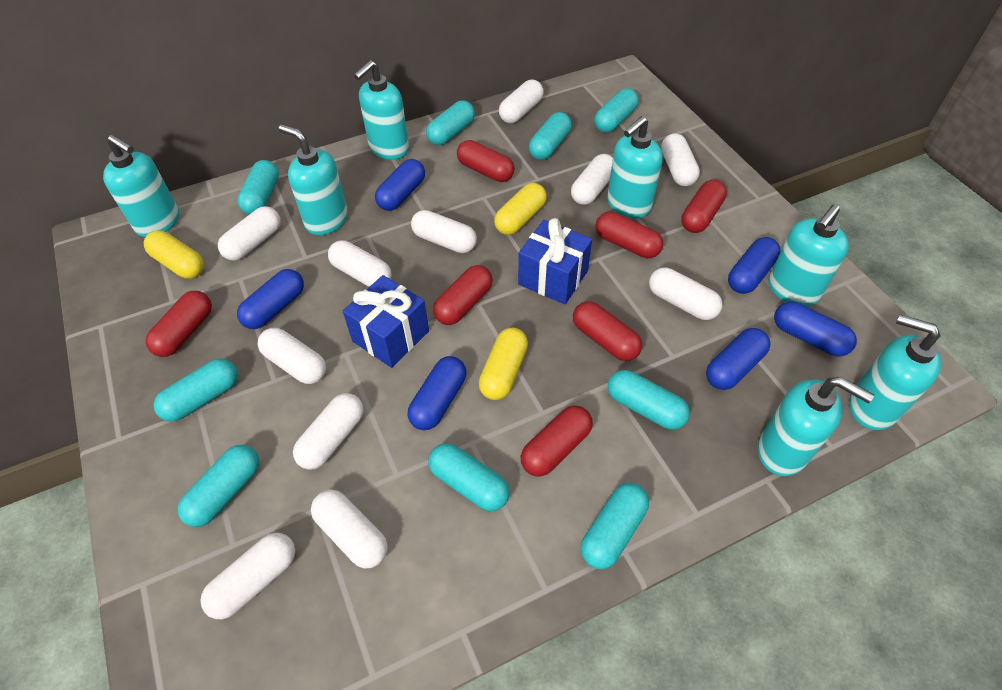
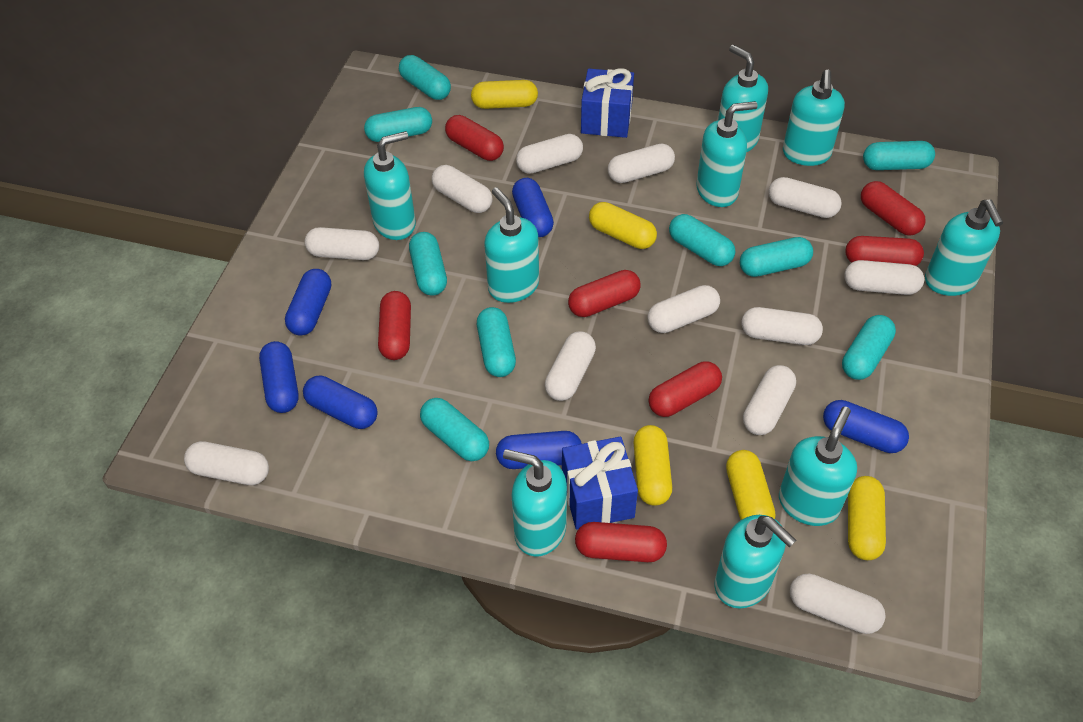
turquoise soap dispenser: [103,135,179,237] [279,125,348,235] [354,60,409,160] [607,116,663,218] [758,377,874,476] [768,204,849,307] [849,314,941,430] = 7 -> [364,131,416,240] [484,187,539,303] [503,449,567,557] [696,101,758,207] [715,515,796,609] [718,45,768,153] [779,406,857,526] [783,70,845,166] [925,200,1004,296] = 9
white capsule: [200,533,295,619] [218,206,281,261] [257,328,326,384] [293,393,364,470] [311,490,388,569] [328,240,392,287] [411,210,477,253] [499,79,544,123] [571,154,613,205] [649,267,723,320] [661,133,700,186] = 11 -> [184,441,269,485] [305,227,379,260] [432,165,492,213] [516,134,583,174] [545,331,596,401] [608,144,675,183] [648,285,720,333] [742,307,823,345] [743,365,796,435] [769,177,842,218] [790,574,886,634] [844,260,924,295] = 12
yellow capsule: [144,230,204,279] [479,328,528,400] [494,183,547,235] = 3 -> [471,80,538,109] [589,202,657,249] [633,425,672,506] [726,450,775,520] [848,476,886,560] = 5

